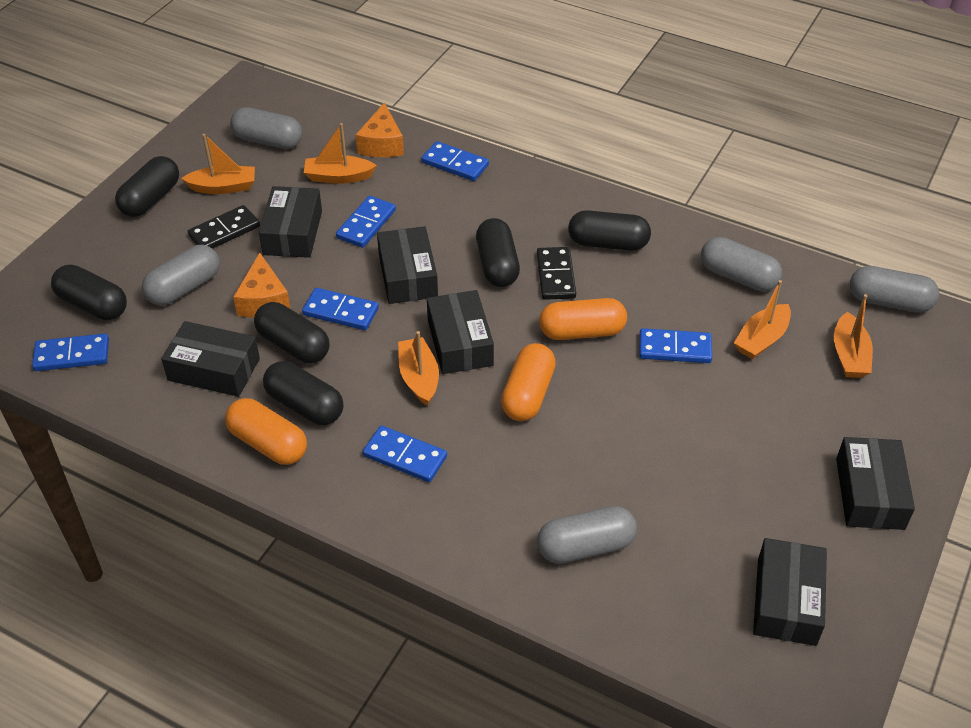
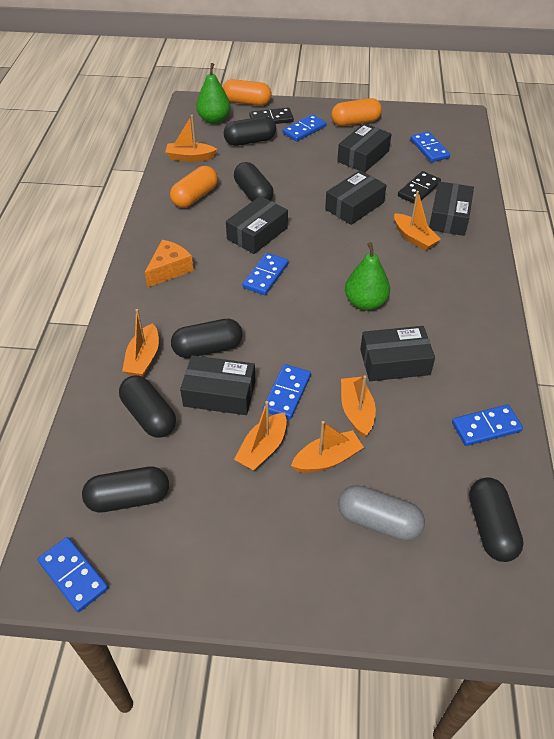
green pear: none = 0 -> [196,63,231,124] [345,242,390,311] = 2
grey capsule: [142,245,220,306] [230,107,302,149] [537,506,637,564] [701,237,782,292] [850,266,939,313] = 5 -> [338,485,425,541] = 1
orange boat: [181,134,255,194] [304,123,377,184] [398,331,439,406] [734,280,791,360] [834,294,873,378] = 5 -> [122,309,159,377] [165,115,217,162] [234,401,287,471] [291,421,364,473] [341,375,376,437] [394,191,441,251] = 6
orange cheese: [233,253,291,317] [356,102,404,157] = 2 -> [145,240,194,288] = 1

